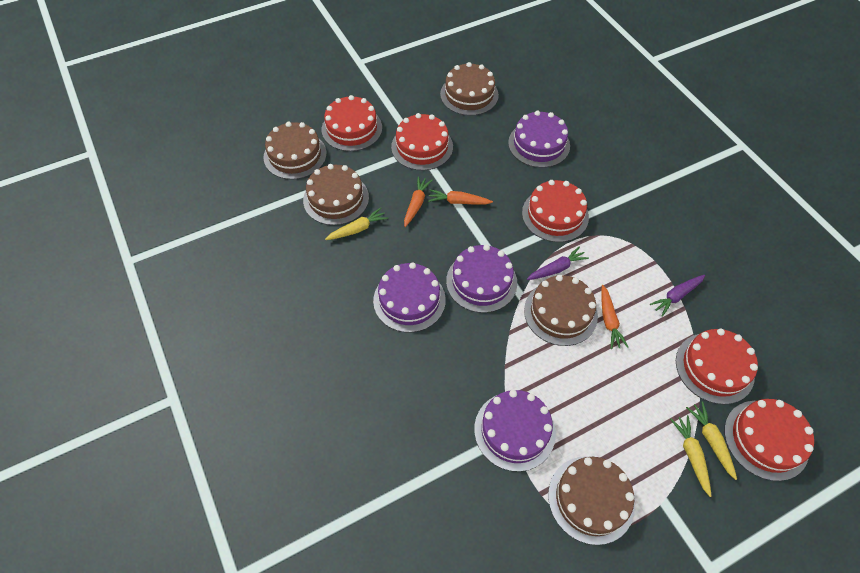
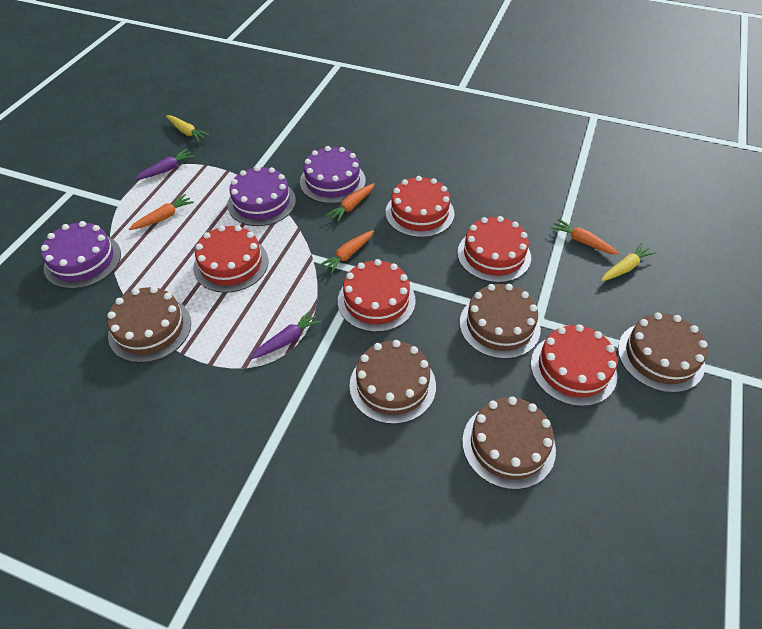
orange carrot: [404,176,433,227] [428,189,493,205] [601,285,628,349] = 3 -> [129,194,194,230] [318,230,374,274] [325,183,375,223] [551,219,619,255] = 4
purple cake: [373,262,446,333] [446,244,517,313] [474,390,556,472] [508,111,570,168] = 4 -> [41,221,121,289] [227,166,296,226] [300,146,366,204] = 3
yellow carrot: [325,207,388,240] [670,415,712,497] [686,402,737,480] = 3 -> [166,115,210,142] [601,243,656,281] = 2

